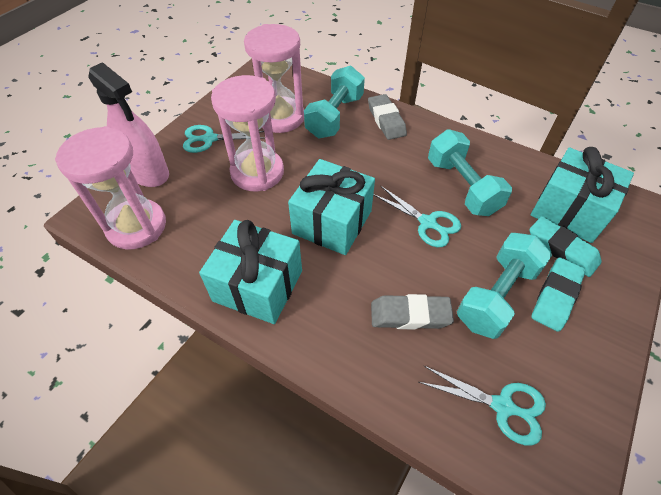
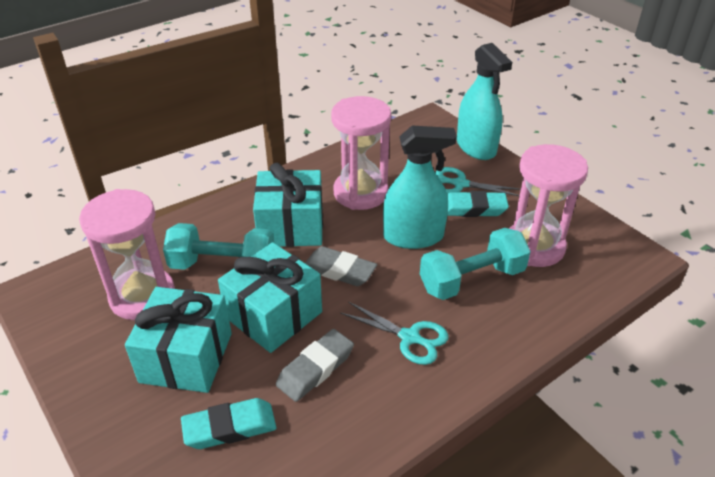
pink spray bottle: [88,62,169,187] = 1 -> none = 0
turquoise dumbbell: [304,65,365,138] [428,129,512,216] [457,233,552,339] = 3 -> [163,223,274,270] [420,228,531,300] = 2
turquoise scissors: [183,125,264,153] [373,186,461,247] [419,365,546,445] = 3 -> [340,301,449,365] [436,167,521,196] = 2
turquoise spray bottle: none = 0 -> [383,126,457,249] [457,43,512,160] = 2

